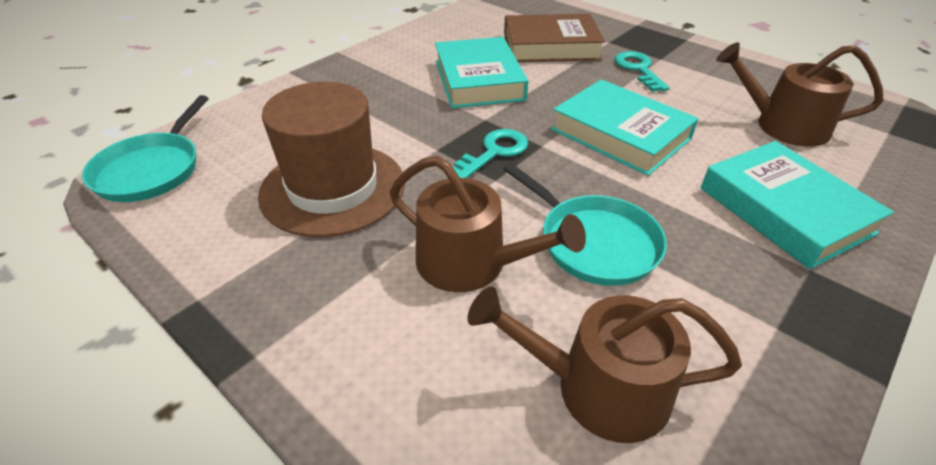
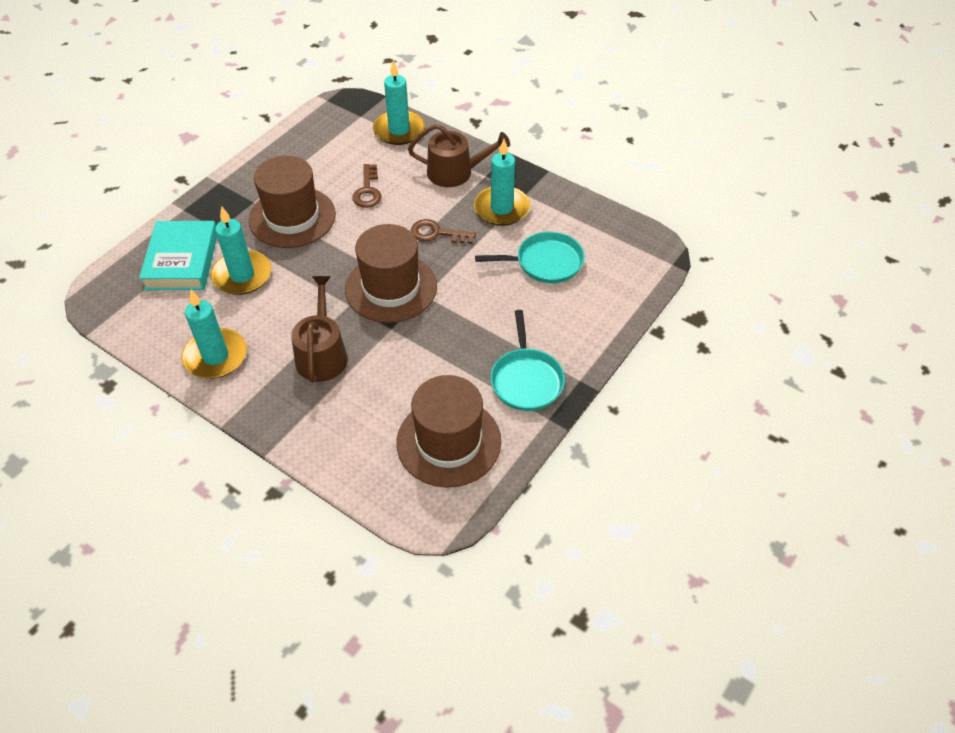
brown book: [504,14,605,62] = 1 -> none = 0
brown hat: [258,82,405,237] = 1 -> [249,156,336,248] [345,224,437,323] [396,375,501,488] = 3
brown key: none = 0 -> [352,164,381,208] [411,219,476,244] = 2
brown watering can: [390,156,586,292] [467,286,742,443] [716,42,883,147] = 3 -> [291,276,348,383] [408,124,510,187] = 2
turquoise book: [435,37,528,108] [551,79,699,176] [701,141,894,269] = 3 -> [139,221,217,290] = 1
turquoise candle: none = 0 -> [181,290,247,379] [211,206,271,295] [373,60,425,145] [474,139,530,226] = 4
turquoise key: [452,129,528,178] [615,51,669,92] = 2 -> none = 0

